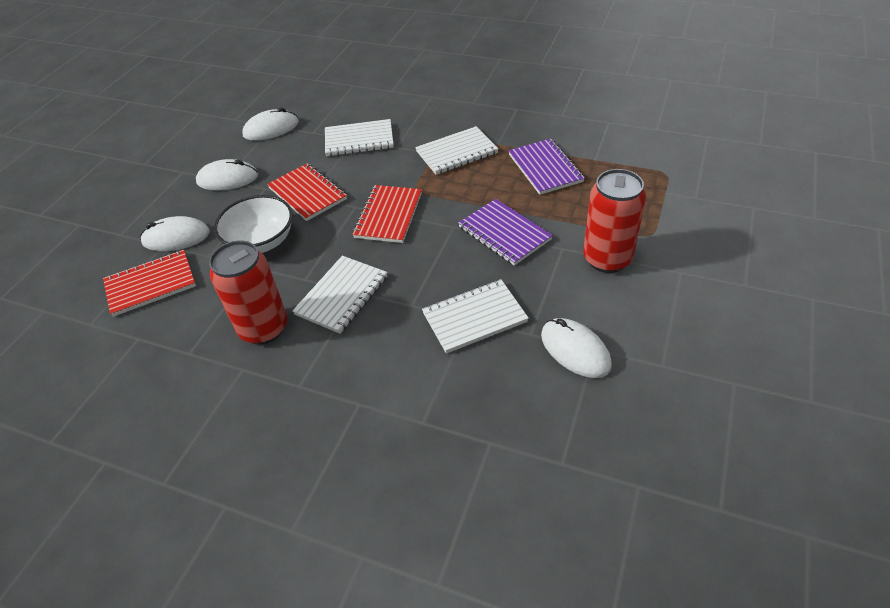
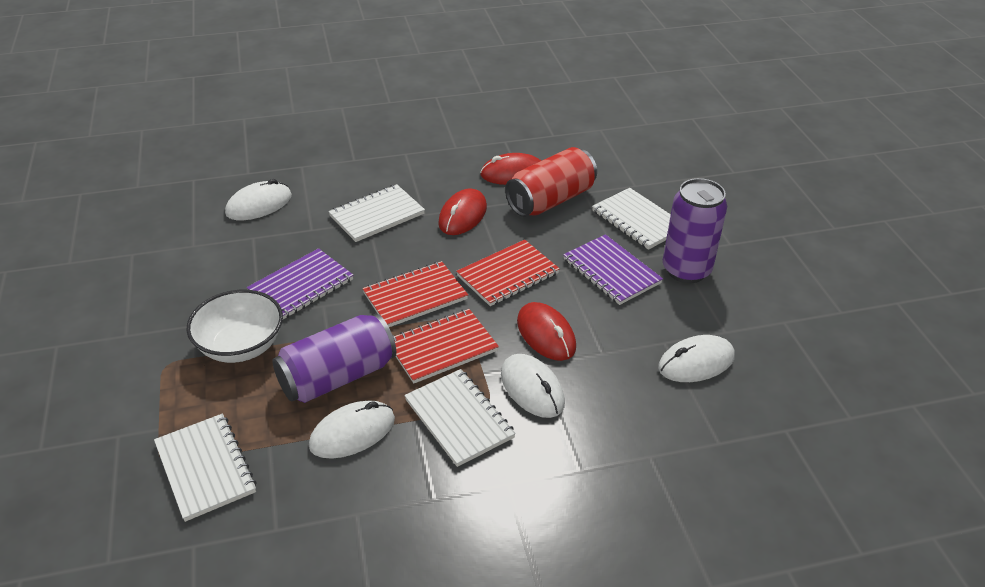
purple can: none = 0 -> [272,313,396,403] [663,178,727,283] = 2
red can: [209,240,288,345] [583,169,646,273] = 2 -> [505,147,597,217] = 1
red mouse: none = 0 -> [438,188,487,235] [480,153,541,185] [517,302,576,361] = 3

